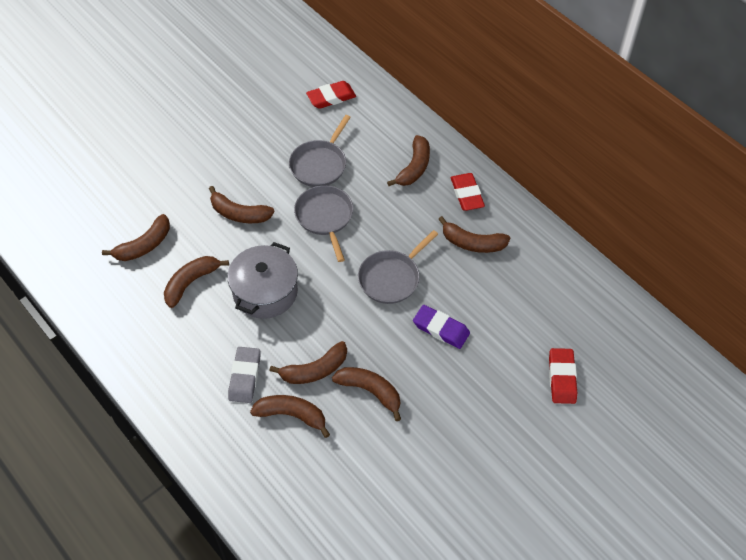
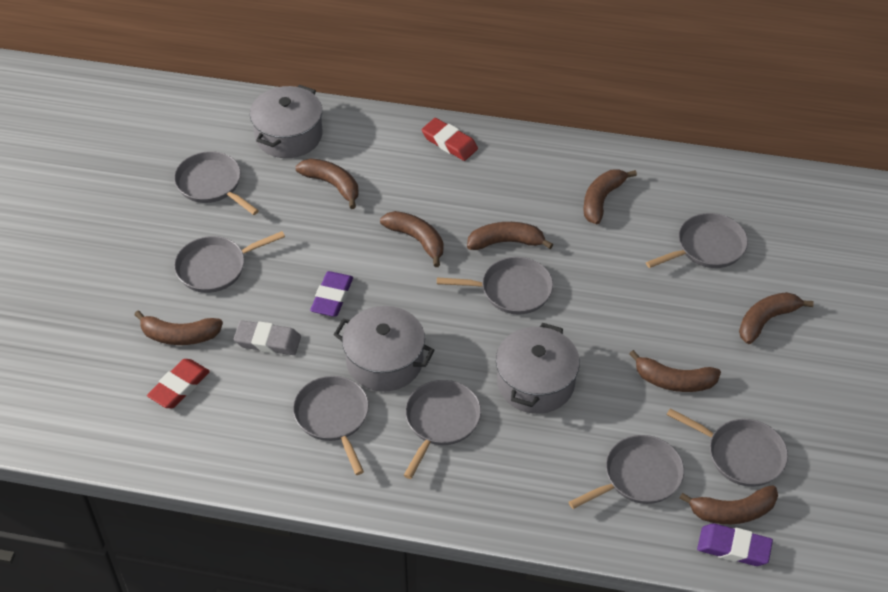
grey pan: [289,115,351,187] [294,185,353,262] [358,230,438,304] = 3 -> [174,151,259,215] [174,231,285,293] [293,376,369,475] [403,380,481,479] [437,257,553,315] [569,435,684,509] [646,213,748,268] [667,408,788,487] = 8
grey pot: [227,242,298,319] = 1 -> [250,85,322,158] [334,306,435,392] [496,323,580,414] = 3
purple eraser: [413,305,470,349] = 1 -> [310,271,353,317] [697,523,773,566] = 2
red eraser: [306,81,356,109] [451,173,485,211] [549,348,577,404] = 3 -> [147,359,210,408] [422,118,478,161] = 2

